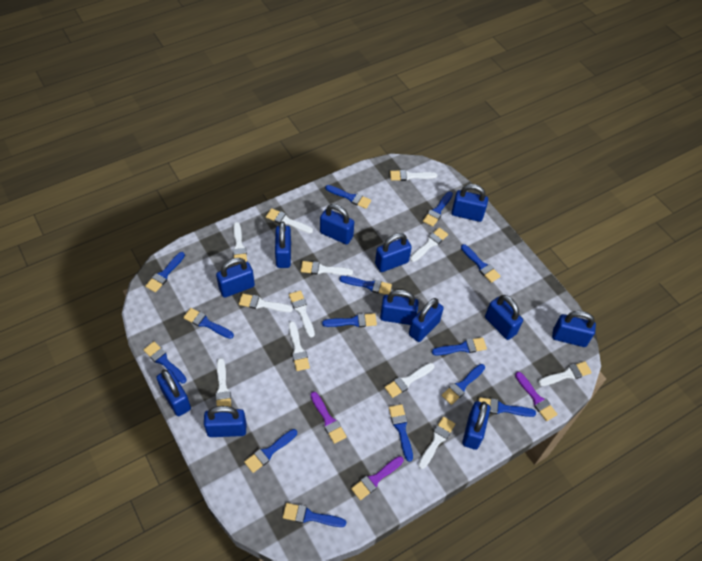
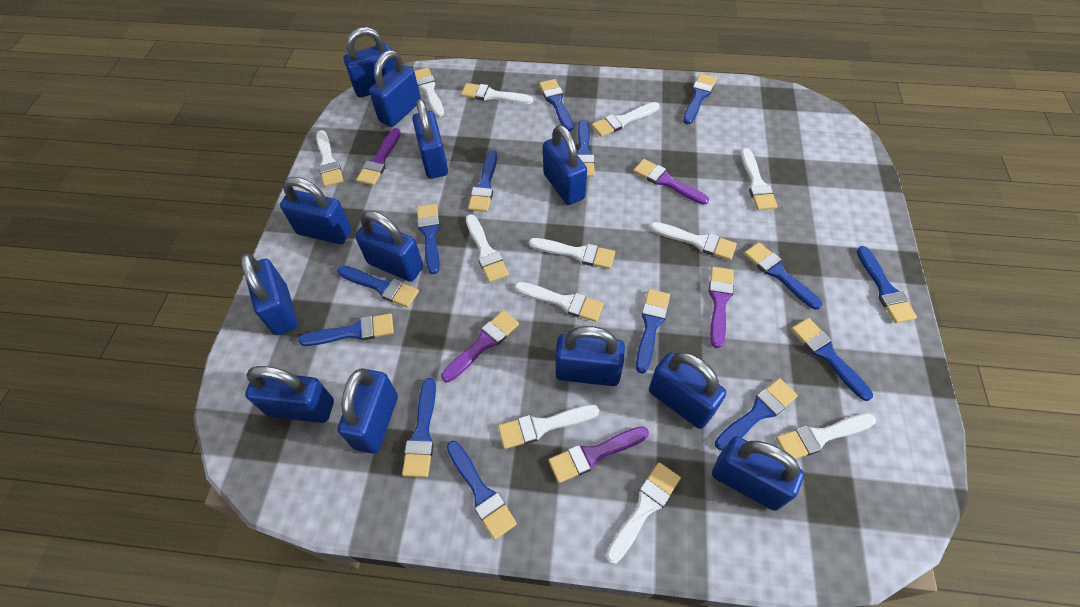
purple brush: [310,392,347,444] [351,456,403,500] [515,372,557,421] = 3 -> [356,128,401,186] [441,310,519,382] [548,426,649,483] [633,159,709,205] [709,267,734,348] = 5

